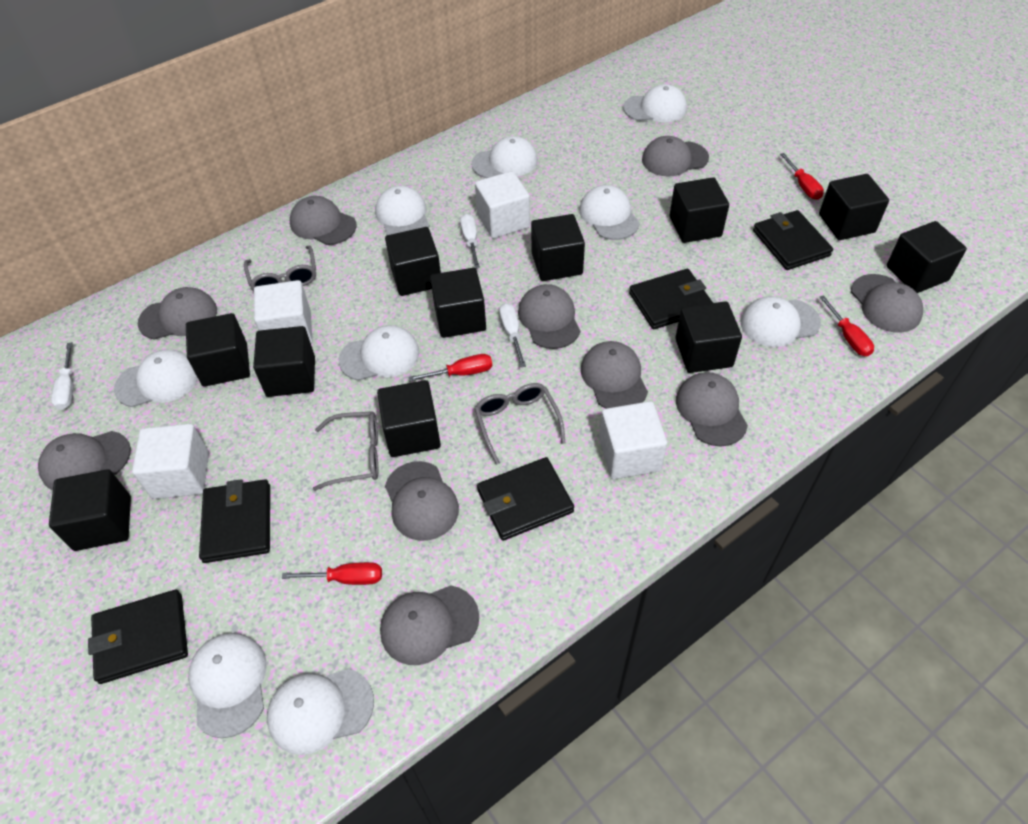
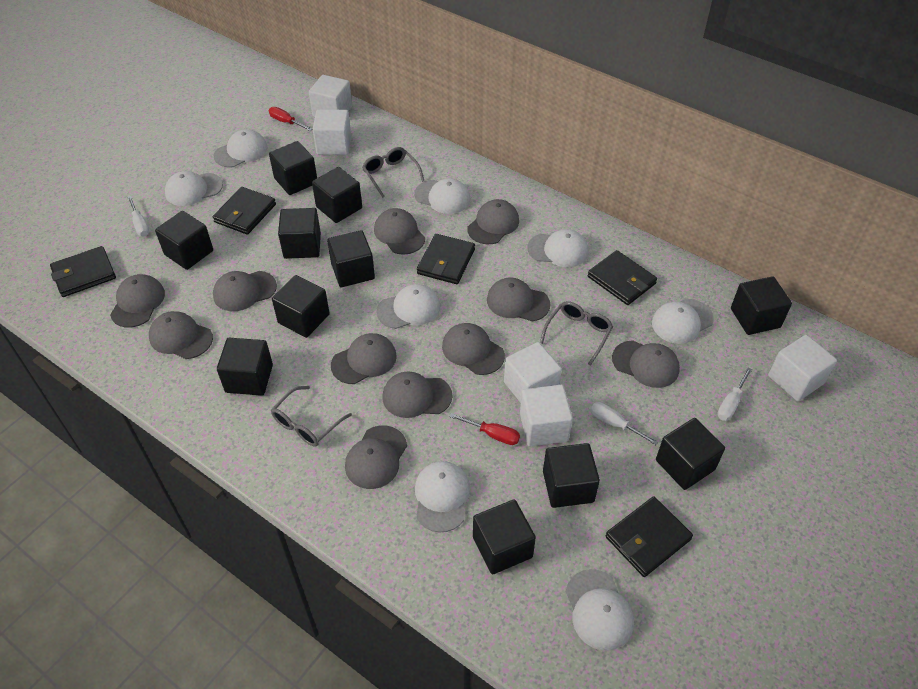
grey cap: [38,431,131,490] [138,287,217,339] [290,196,356,245] [380,585,479,665] [385,461,459,541] [518,284,580,349] [581,341,648,409] [642,136,709,177] [676,372,748,447] [851,274,923,333] = 10 -> [110,274,165,328] [149,311,213,359] [213,271,277,311] [331,333,397,384] [345,426,407,489] [374,208,425,255] [382,371,452,418] [442,323,505,375] [467,199,519,244] [487,277,550,321] [612,340,680,388] = 11
red screwdriver: [281,562,382,585] [408,354,492,382] [780,153,824,200] [819,295,874,356] = 4 -> [269,107,312,131] [449,413,520,445] = 2
white cap: [114,350,198,407] [188,633,267,738] [267,669,374,755] [339,325,419,381] [375,186,429,235] [471,136,538,178] [579,185,640,240] [623,84,687,122] [741,296,821,347] = 9 -> [165,171,223,206] [214,129,268,167] [377,284,440,329] [414,178,470,214] [415,461,470,533] [527,229,588,267] [566,569,634,651] [652,299,714,344] = 8
white cube: [132,424,209,499] [254,280,312,343] [475,171,530,238] [599,401,667,479] = 4 -> [309,75,352,117] [313,109,351,155] [504,342,562,403] [520,385,573,446] [768,335,837,401] = 5

